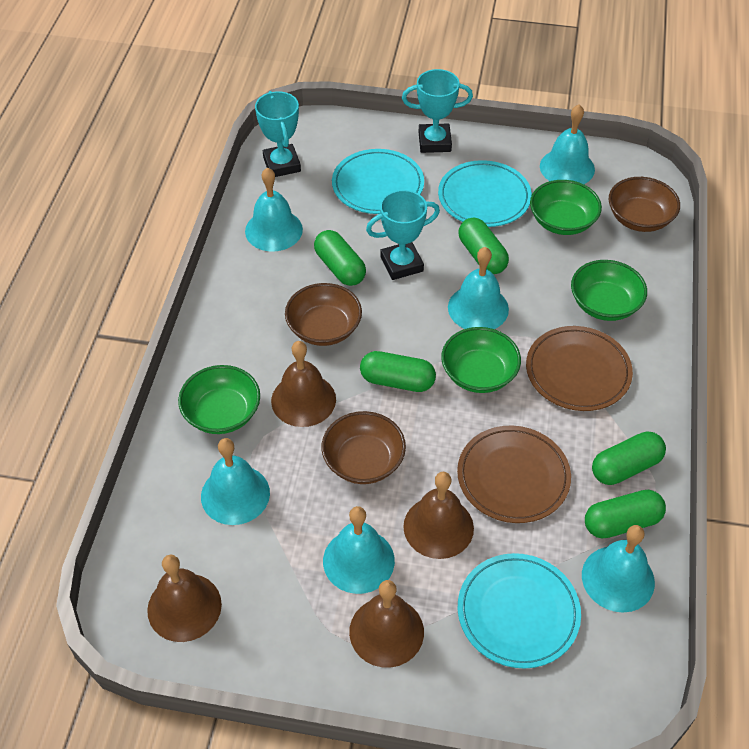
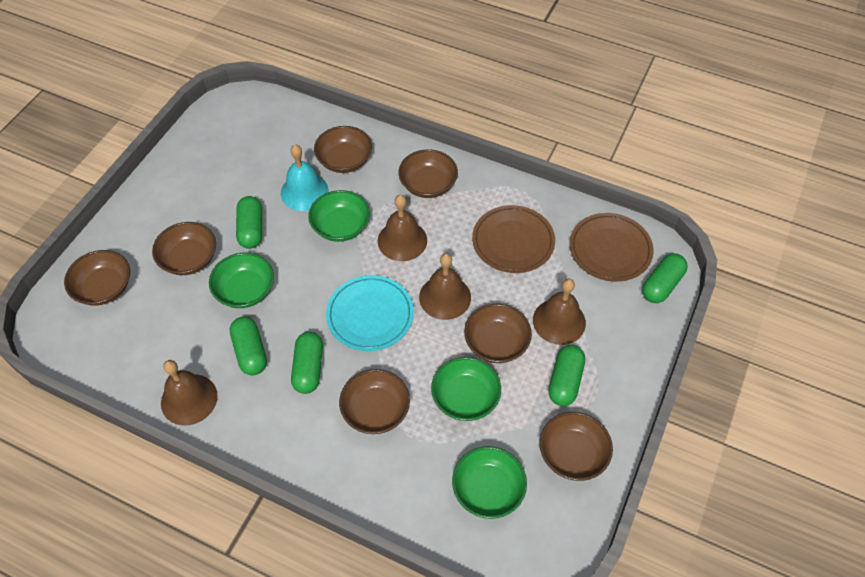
brown bowl: [285,283,362,346] [322,411,406,484] [609,177,680,232] = 3 -> [64,250,130,306] [152,222,216,275] [314,126,372,173] [339,369,410,434] [399,149,458,198] [464,304,532,363] [540,412,613,481] = 7
turquoise bell: [201,438,270,525] [245,167,303,252] [323,506,395,594] [448,247,509,329] [540,105,595,184] [582,525,655,613] = 6 -> [281,144,329,211] = 1
turquoise plate: [332,149,424,214] [438,160,532,227] [458,553,581,668] = 3 -> [326,275,414,351] = 1
turquoise trophy: [255,91,301,177] [366,190,440,280] [402,69,473,153] = 3 -> none = 0

